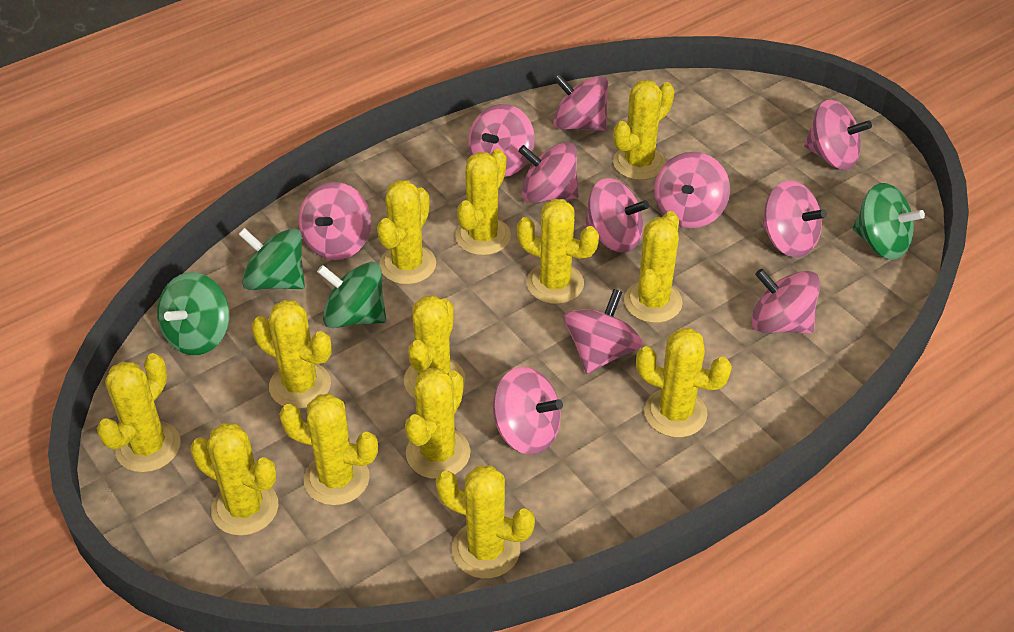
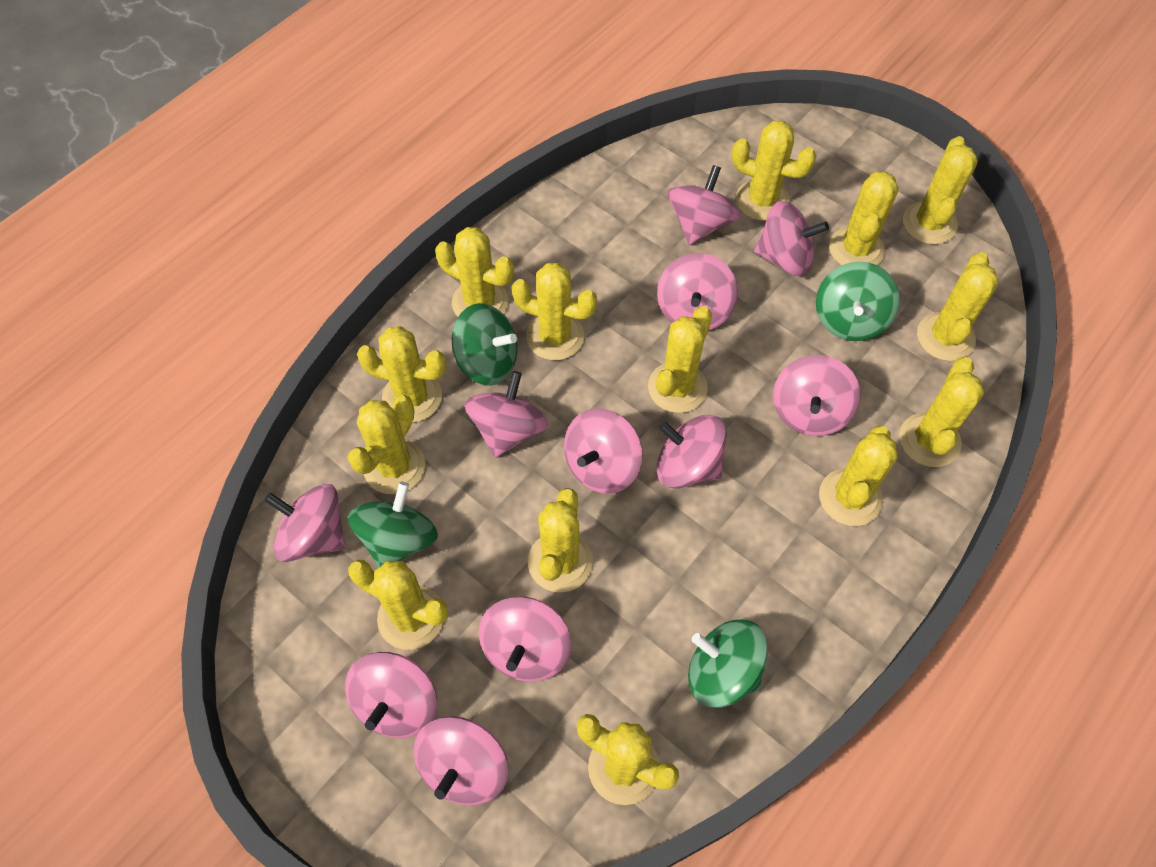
yellow cactus: [97,353,180,472] [190,423,278,536] [252,300,332,409] [279,393,378,505] [377,180,436,285] [404,295,465,399] [405,368,470,479] [436,465,535,579] [455,149,511,255] [517,199,599,304] [613,80,675,180] [624,211,683,323] [636,328,732,437] = 13 -> [348,395,425,494] [348,560,448,650] [357,326,446,423] [435,227,514,317] [511,263,597,361] [528,488,593,592] [577,714,679,805] [648,306,712,413] [732,121,816,221] [819,426,898,526] [829,171,898,265] [899,357,984,467] [903,136,978,245] [917,252,999,361] = 14

